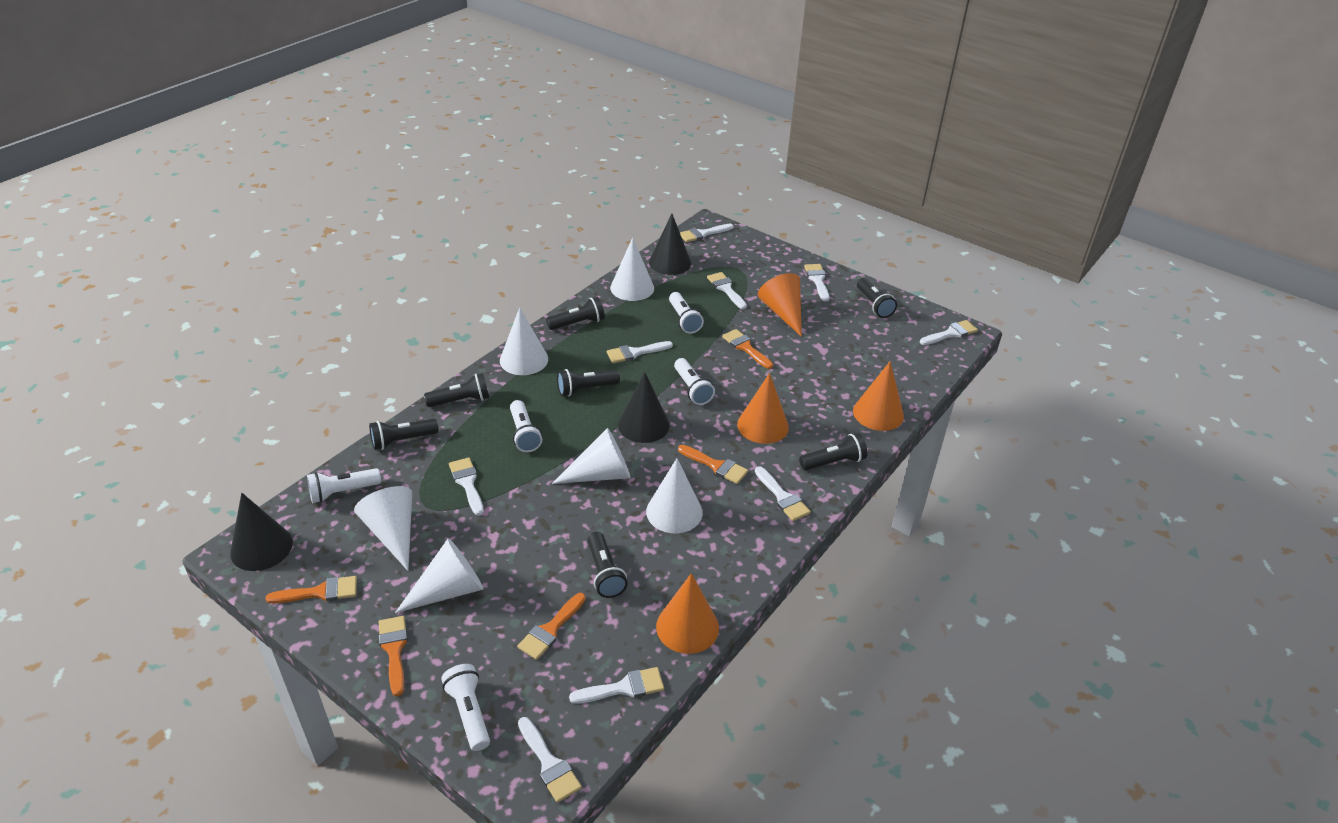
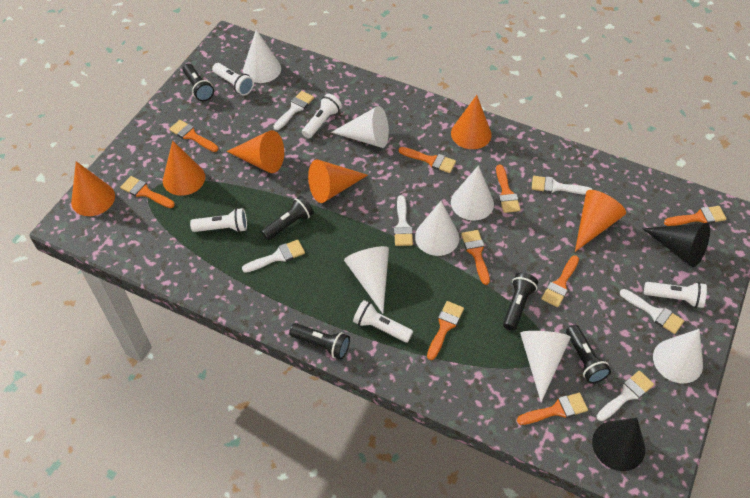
black cone: [230,493,293,571] [618,372,670,443] [649,214,691,275] = 3 -> [592,418,645,471] [642,223,710,267] = 2
black flashlight: [369,419,439,450] [424,373,490,407] [546,297,605,330] [557,369,620,397] [588,532,628,598] [799,433,867,470] [857,278,897,318] = 7 -> [183,64,214,101] [261,196,314,240] [289,323,350,359] [503,272,538,331] [566,325,611,384] = 5
orange brush: [266,576,357,603] [379,616,408,696] [517,593,586,660] [678,445,748,484] [722,329,773,369] = 5 -> [120,176,175,208] [169,120,218,152] [399,147,456,173] [427,301,464,360] [461,230,490,285] [496,165,521,213] [517,392,588,425] [541,255,579,307] [664,206,727,226] = 9
orange cone: [656,573,719,654] [737,373,789,444] [758,273,802,337] [853,361,904,431] = 4 -> [71,161,115,216] [163,141,205,196] [227,130,284,173] [308,159,368,203] [451,95,492,149] [575,190,626,252] = 6
white brush: [449,457,484,516] [518,717,582,803] [569,667,664,704] [607,341,673,363] [680,224,734,242] [707,272,747,309] [755,466,811,521] [804,264,829,301] [920,320,978,345] = 9 -> [242,240,305,273] [273,91,314,130] [394,195,413,246] [532,176,593,195] [597,371,654,421] [620,289,684,334] = 6
white cone: [354,486,412,571] [395,538,483,613] [500,307,548,375] [552,428,631,484] [610,238,654,301] [646,458,703,533] = 6 -> [243,30,281,83] [331,106,389,148] [344,246,389,314] [415,201,459,256] [451,165,494,220] [520,331,571,402] [653,329,703,383] = 7

